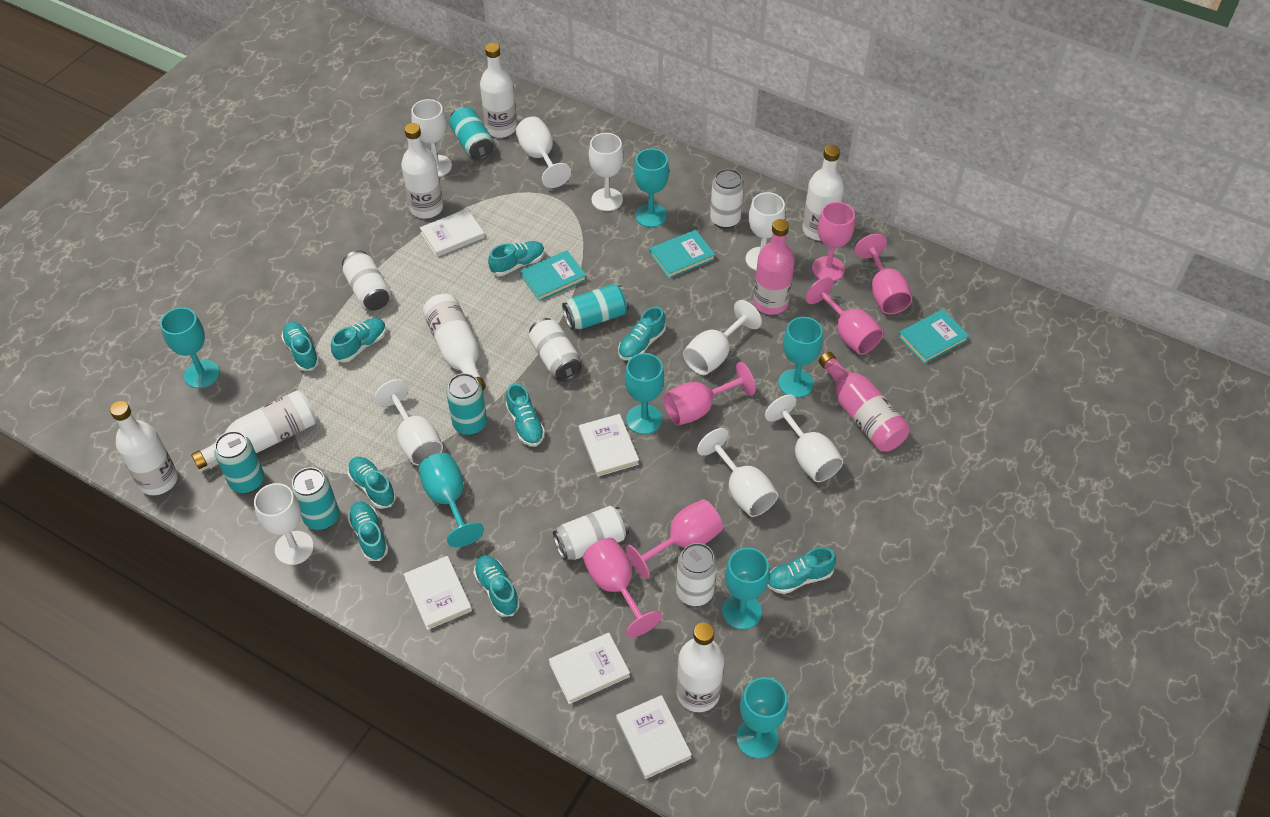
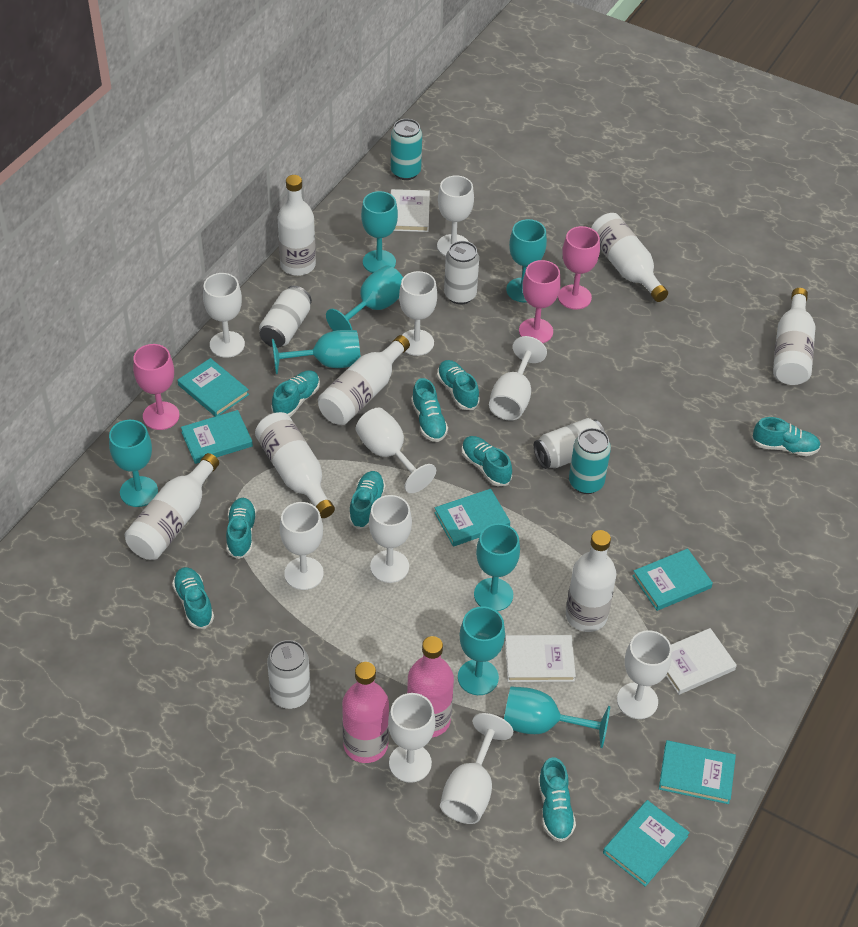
pink goblet: [583,538,662,637] [626,499,723,580] [663,362,755,426] [805,277,883,355] [812,202,855,281] [855,234,912,314] = 6 -> [133,344,179,430] [519,260,561,343] [558,226,600,309] = 3
turquoise book: [520,250,587,301] [650,230,715,279] [898,309,969,364] = 3 -> [178,358,249,416] [181,410,253,464] [434,489,510,547] [603,800,690,887] [632,548,713,611] [659,740,736,804] = 6
turquoise can: [215,431,264,494] [291,467,339,530] [446,373,487,435] [449,107,493,160] [562,284,630,330] = 5 -> [391,119,422,180] [569,428,611,494] = 2
turquoise goblet: [160,307,220,388] [418,453,484,547] [625,353,664,434] [634,148,669,227] [722,548,770,630] [736,677,788,759] [778,317,823,398] = 7 -> [109,420,158,507] [272,330,360,374] [326,265,403,331] [361,191,398,273] [458,606,505,695] [474,523,520,611] [504,686,610,748] [506,219,547,302] = 8
white book: [404,556,472,630] [420,209,485,257] [549,633,630,704] [579,414,639,477] [616,695,692,779] = 5 -> [391,189,430,232] [505,635,576,682] [666,628,737,695] = 3
white can: [342,250,390,310] [529,318,582,381] [553,506,629,561] [676,543,717,606] [710,169,744,229] = 5 -> [259,286,312,348] [267,640,311,709] [444,241,479,305] [534,418,605,469] = 4
white goblet: [254,483,314,565] [375,379,443,465] [411,99,452,177] [516,116,571,188] [589,133,624,211] [683,300,762,375] [697,428,778,517] [746,192,785,271] [765,394,844,482] = 9 -> [203,273,245,358] [280,502,324,590] [356,408,436,493] [369,495,412,583] [388,693,436,783] [399,271,437,356] [437,175,474,256] [440,713,513,824] [489,336,547,421] [617,630,672,719] = 10

